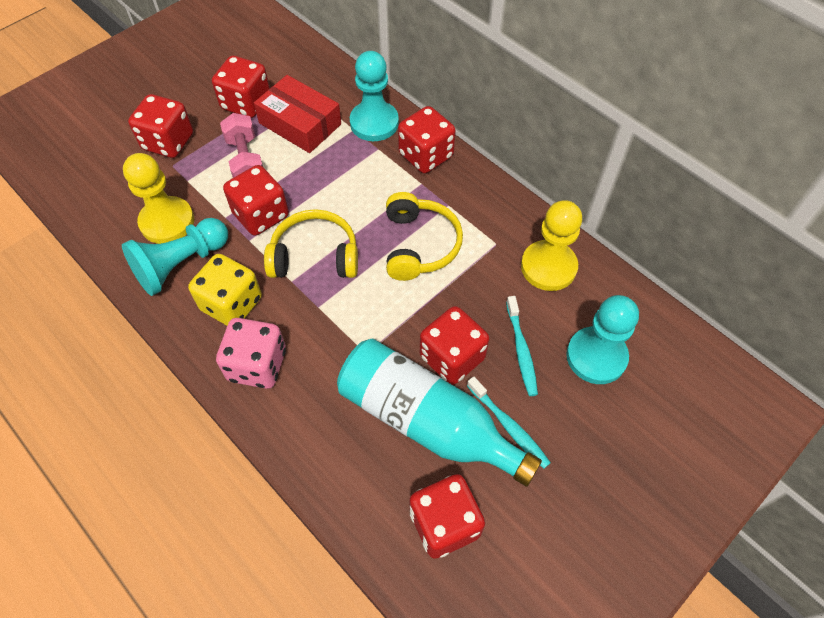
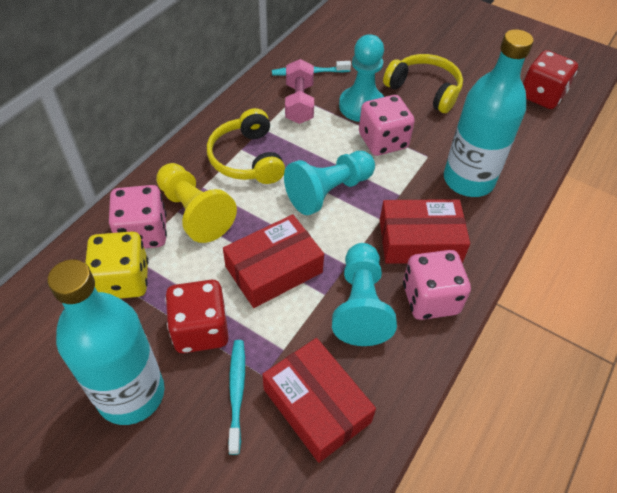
pink dice: [216,318,286,389] = 1 -> [109,185,167,249] [359,95,415,156] [403,250,471,320] = 3
red box: [254,75,341,153] = 1 -> [223,214,324,308] [262,338,376,463] [380,199,470,264] = 3
red dice: [128,94,193,158] [212,56,270,118] [223,165,289,236] [398,106,456,173] [409,474,485,559] [420,306,489,385] = 6 -> [165,280,229,353] [523,50,578,109] = 2
turquoise bottle: [337,338,542,487] = 1 -> [47,259,165,425] [444,29,534,197] = 2
yellow pawn: [123,153,194,244] [521,200,582,291] = 2 -> [156,163,237,243] = 1

